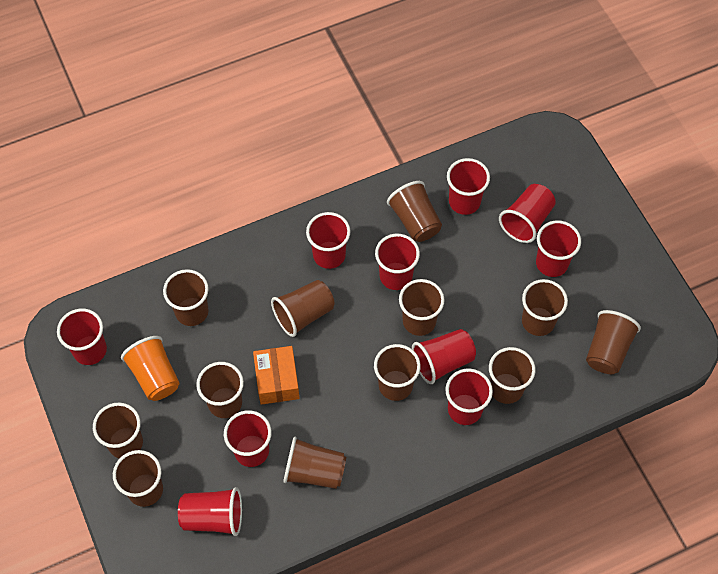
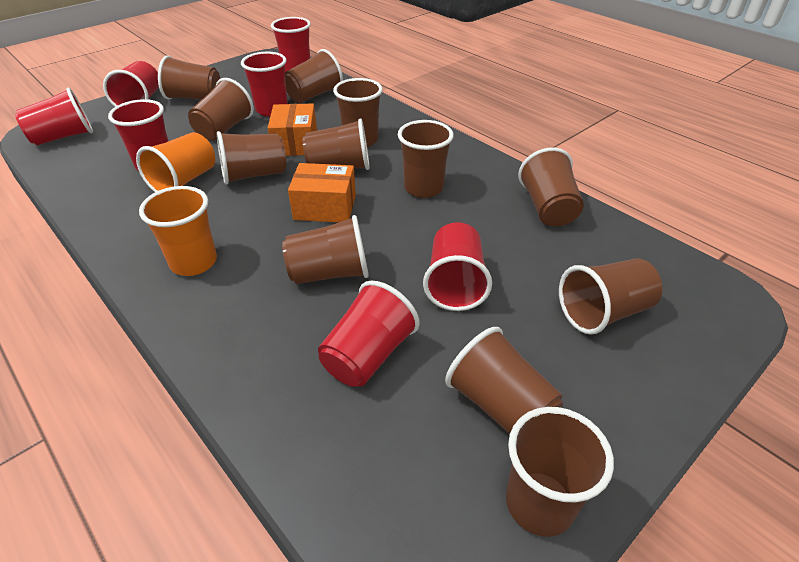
orange box: [253,346,300,405] = 1 -> [268,103,317,156] [288,163,356,222] = 2
orange cup: [121,336,179,401] = 1 -> [136,132,215,192] [139,186,217,276] = 2
red cup: [57,308,107,365] [178,487,242,536] [224,410,272,467] [306,212,351,269] [375,234,420,290] [412,329,476,384] [445,369,493,425] [447,158,490,215] [499,184,556,243] [536,220,581,277] = 10 -> [15,87,93,145] [103,61,159,107] [108,99,169,171] [241,52,288,116] [271,17,311,72] [318,281,420,387] [423,222,492,311] = 7

